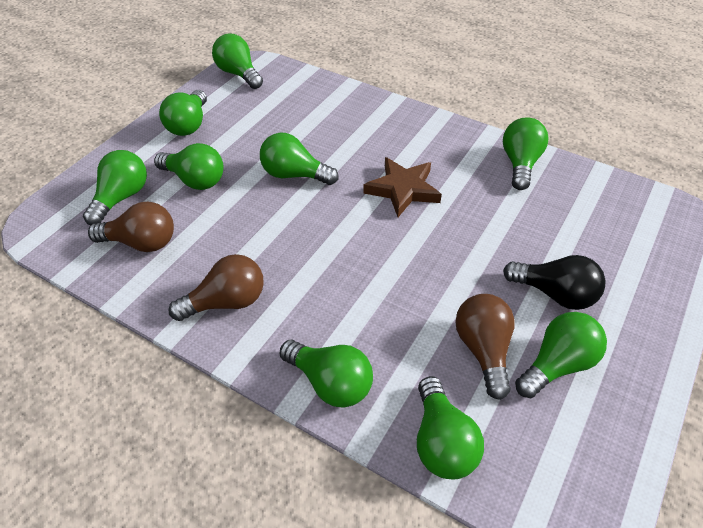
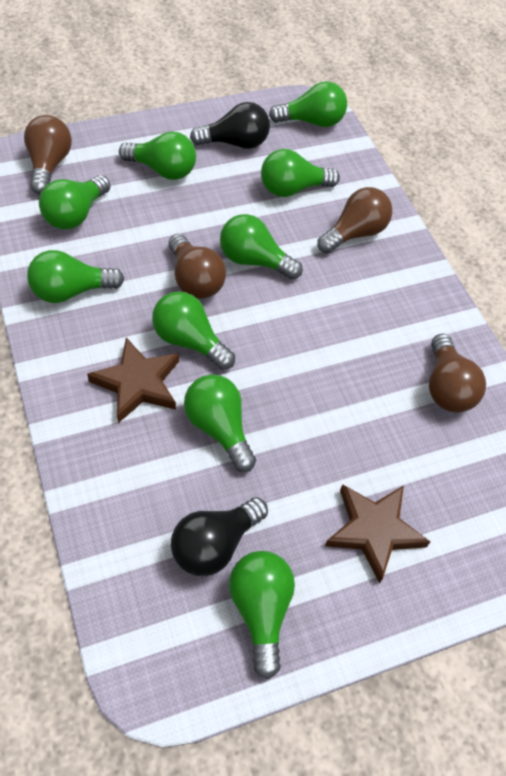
black light bulb: [503,255,606,310] = 1 -> [171,497,268,576] [190,102,270,149] = 2
brown light bulb: [88,202,174,252] [168,254,264,321] [455,294,515,400] = 3 -> [24,115,72,194] [168,234,226,299] [317,187,392,254] [429,334,486,413] = 4
brown star: [363,157,442,217] = 1 -> [87,337,179,423] [325,484,430,584] = 2

